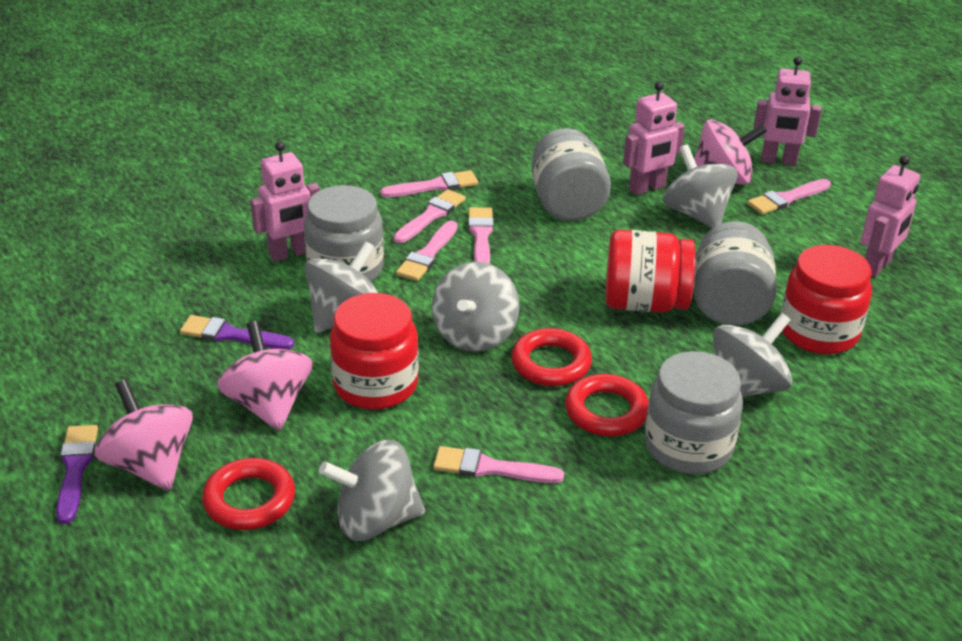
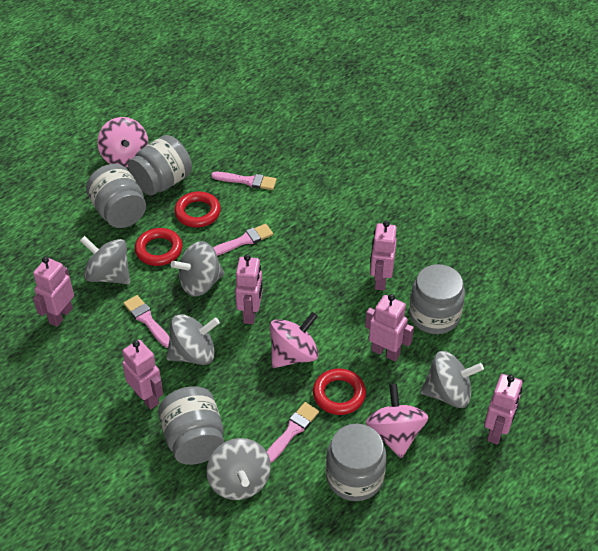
grey jar: [304,185,384,281] [532,128,611,221] [644,351,743,474] [693,221,776,326] = 4 -> [86,164,146,228] [128,135,192,195] [158,386,224,465] [326,424,387,501] [409,264,465,334] = 5
pink brush: [380,170,478,197] [393,189,466,243] [396,220,458,281] [433,446,564,483] [468,207,494,264] [747,179,831,214] = 6 -> [123,295,170,348] [211,172,277,190] [213,224,273,256] [266,402,319,463] = 4
pink robot: [250,141,320,262] [623,82,685,195] [753,57,822,165] [861,155,920,277] = 4 -> [33,257,74,327] [122,340,163,410] [235,254,263,324] [365,294,414,361] [370,221,397,291] [484,374,523,444] = 6
purple brush: [56,425,98,524] [180,315,294,349] = 2 -> none = 0
red jar: [330,293,419,410] [605,230,695,312] [781,245,872,354] = 3 -> none = 0

